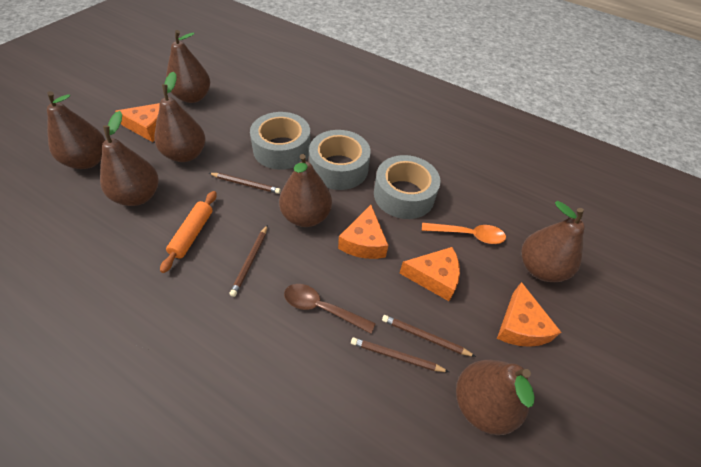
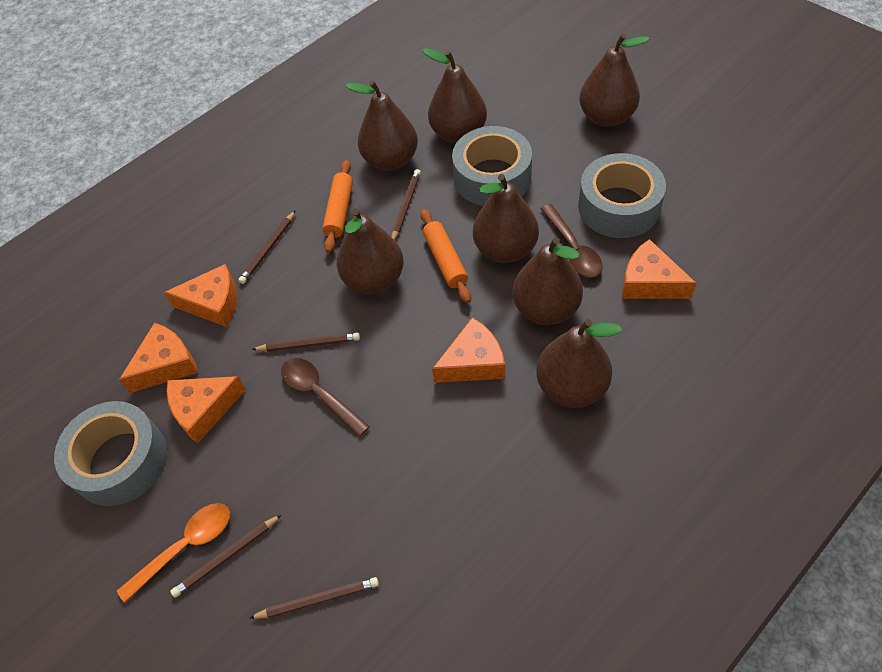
brown pencil: [209,173,281,194] [229,225,268,297] [351,337,449,372] [382,315,476,357] = 4 -> [170,514,282,598] [238,210,296,284] [249,577,379,619] [252,333,360,352] [392,169,421,240] = 5
brown spoon: [284,284,376,334] = 1 -> [281,358,370,437] [540,204,603,277] = 2
orange cheese: [115,103,160,142] [338,205,389,259] [399,247,460,301] [497,282,561,347] = 4 -> [119,323,198,393] [164,264,237,327] [167,376,246,444] [432,317,505,383] [622,239,697,299] = 5
orange rolling pin: [160,191,216,273] = 1 -> [322,160,353,253] [420,209,471,303] = 2

